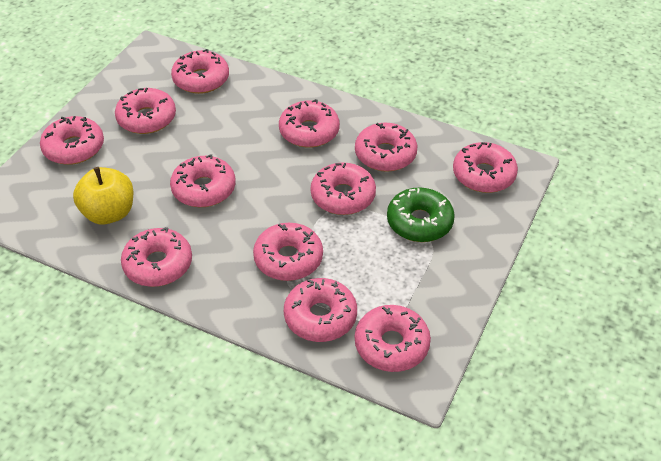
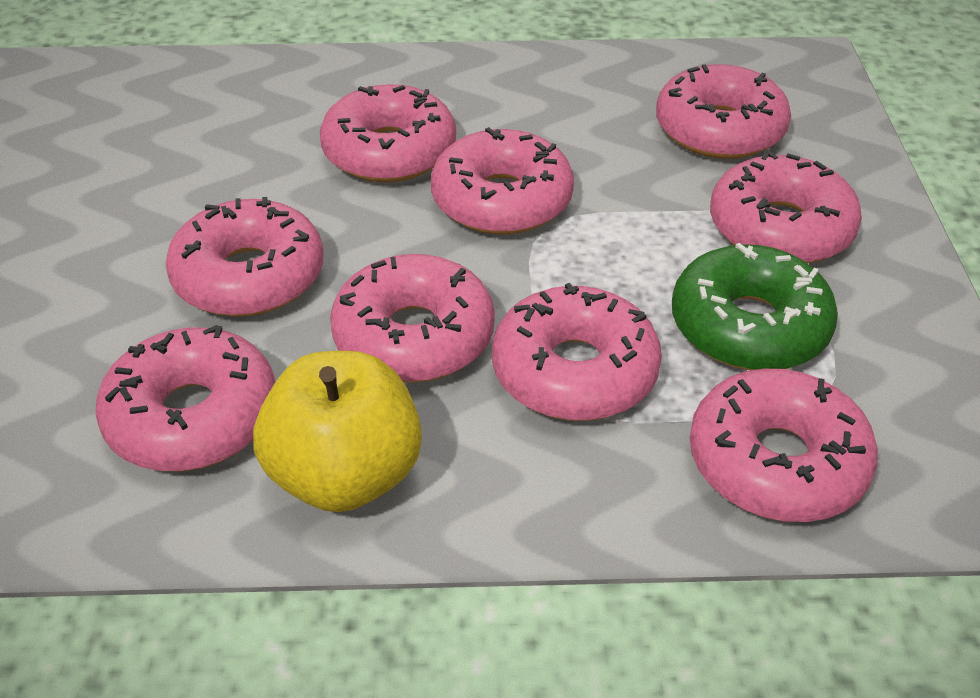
pink donut: [40,116,104,165] [115,88,176,134] [121,227,192,287] [170,154,236,207] [171,49,229,94] [253,223,323,281] [279,99,340,148] [284,278,357,342] [310,162,376,215] [355,123,418,172] [355,305,431,372] [453,142,518,193] = 12 -> [96,325,275,472] [166,197,324,317] [320,84,456,182] [330,254,495,383] [431,127,574,234] [492,283,662,421] [656,64,791,159] [690,369,878,522] [710,151,862,263] = 9

